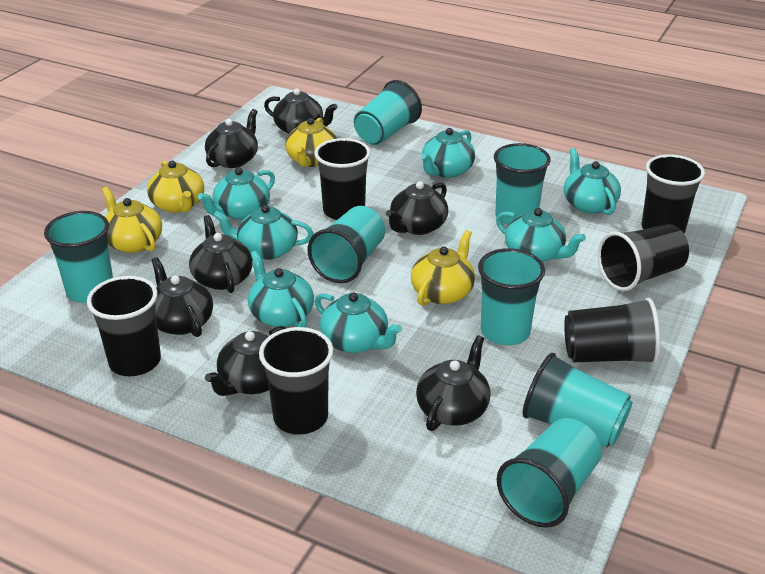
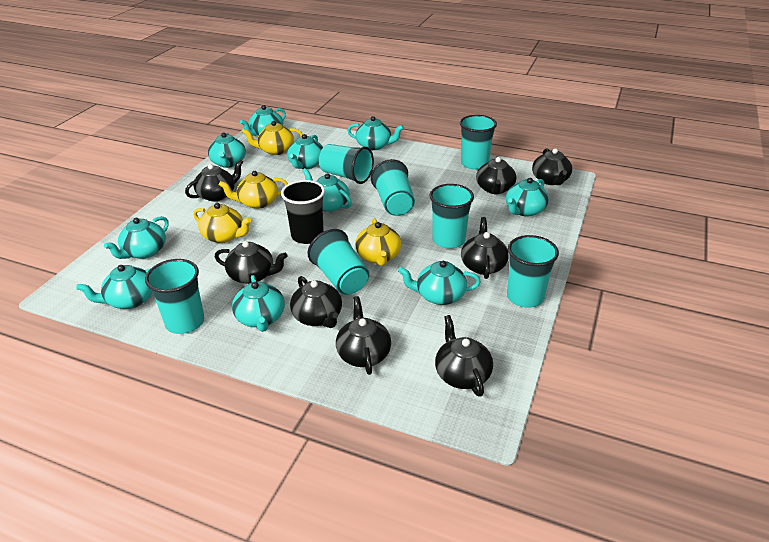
black cup: [87,276,161,376] [259,327,334,435] [315,138,371,220] [564,298,660,364] [598,224,689,291] [642,154,705,233] = 6 -> [281,180,325,244] = 1
black teapot: [152,257,213,337] [189,215,253,293] [205,109,258,168] [205,326,286,396] [264,89,338,134] [386,181,448,235] [416,335,491,431] = 7 -> [185,159,243,201] [215,241,287,284] [290,276,342,328] [336,296,391,375] [435,315,493,397] [461,217,509,279] [476,156,516,195] [532,148,572,185] = 8
turquoise teapot: [198,167,275,220] [213,205,313,260] [248,251,314,327] [315,292,402,353] [421,128,475,178] [496,208,586,262] [564,148,621,215] = 7 -> [76,265,152,309] [104,216,169,259] [208,133,246,168] [232,275,285,332] [240,105,286,136] [287,134,323,169] [302,168,352,212] [347,116,404,150] [398,261,481,305] [506,178,549,217] = 10

